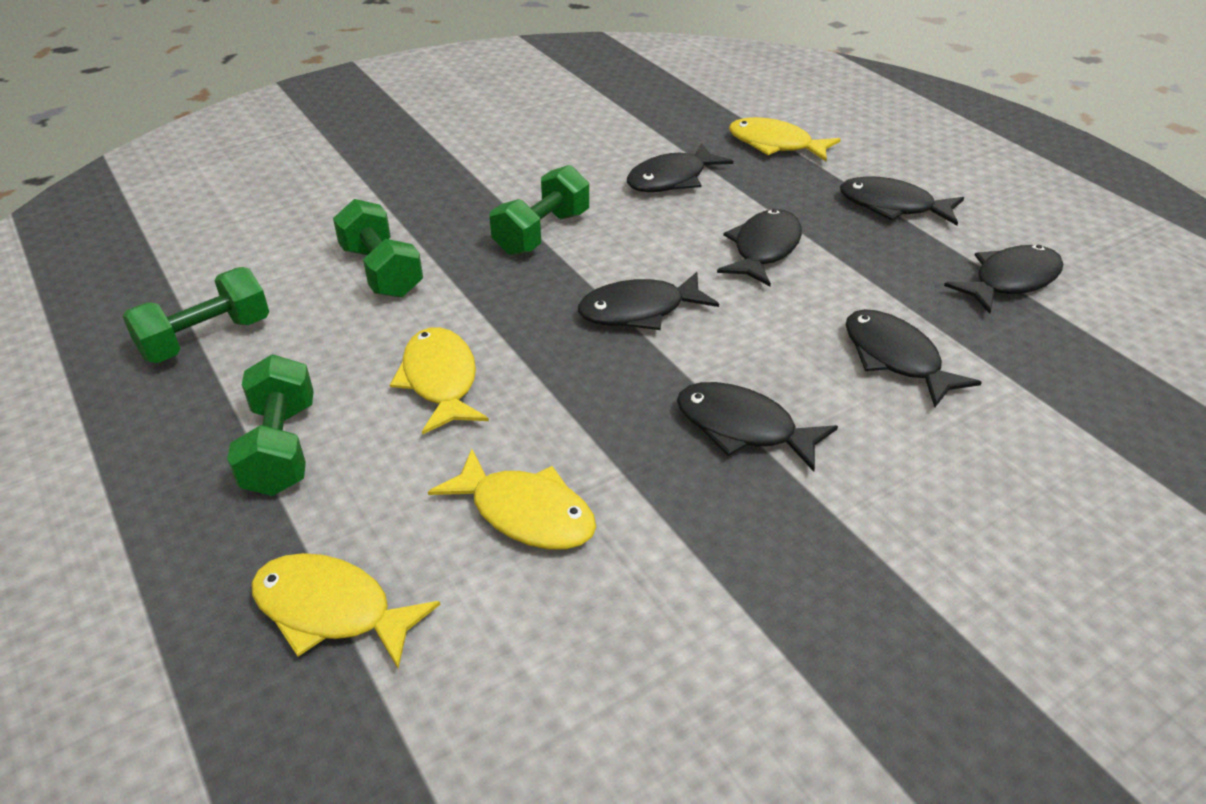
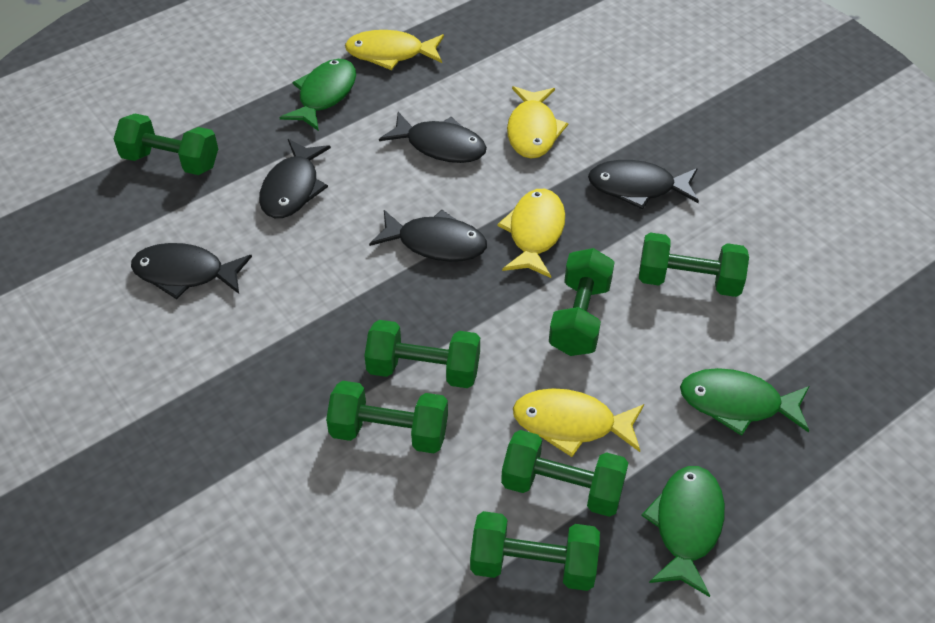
black fish: [578,272,719,330] [627,143,733,192] [677,382,838,472] [717,209,802,286] [840,176,964,225] [845,309,982,407] [944,245,1063,314] = 7 -> [131,243,252,299] [259,139,331,218] [369,210,487,262] [379,112,487,163] [588,160,699,210] = 5
green dumbbell: [122,267,269,363] [227,355,314,496] [333,199,423,298] [490,165,589,255] = 4 -> [114,114,218,175] [326,381,448,453] [364,320,480,388] [470,511,600,591] [501,430,628,517] [549,248,615,356] [639,233,749,297] = 7
green fish: none = 0 -> [279,59,356,131] [641,466,725,597] [680,368,810,436] = 3

